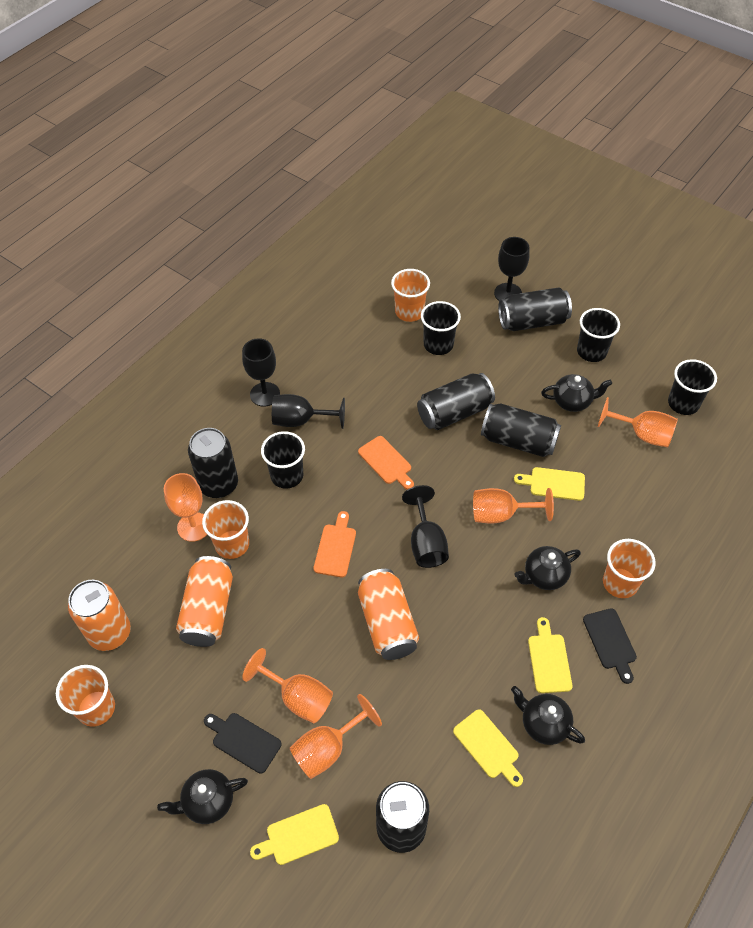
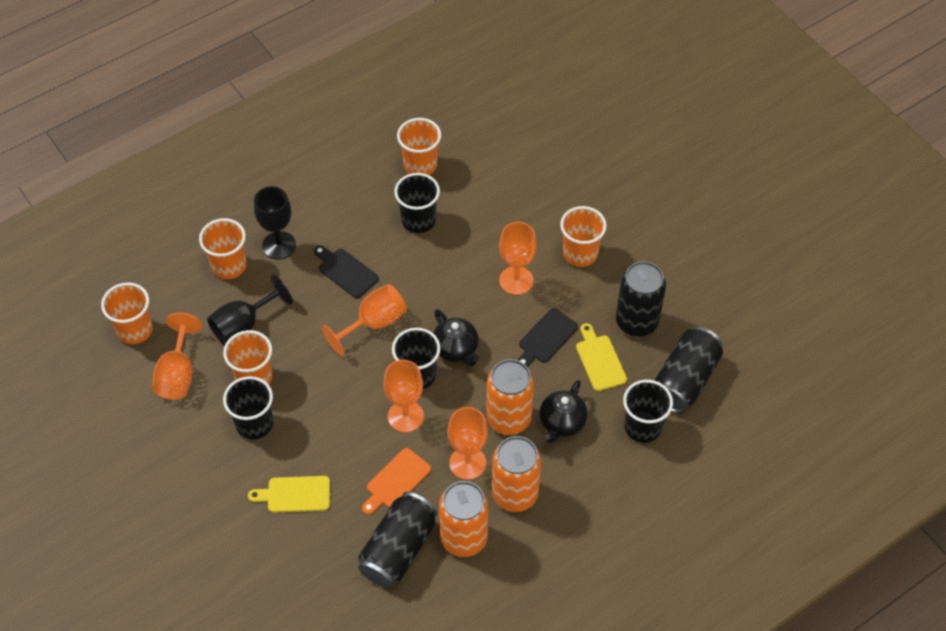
black can: [188,428,238,498] [376,781,429,853] [417,373,495,430] [481,403,561,457] [498,287,572,331] = 5 -> [358,492,437,588] [616,261,666,337] [654,327,723,413] = 3
black goblet: [242,338,280,407] [272,394,345,429] [402,485,449,568] [494,237,530,301] = 4 -> [207,275,293,345] [254,186,296,260] = 2
black teapot: [157,769,248,824] [511,686,585,745] [514,546,581,590] [541,374,612,412] = 4 -> [433,309,479,366] [539,380,588,443] = 2
orange cup: [56,665,115,727] [202,500,249,559] [391,269,430,322] [603,539,656,598] = 4 -> [101,282,153,344] [199,218,247,279] [223,330,273,384] [397,118,441,175] [560,206,607,267] = 5
orange cutting board: [313,511,356,577] [358,436,414,490] = 2 -> [362,448,431,515] = 1
yellow cutting board: [250,804,339,865] [453,709,523,787] [514,467,585,501] [528,617,572,693] = 4 -> [248,476,330,513] [576,323,627,391] = 2

